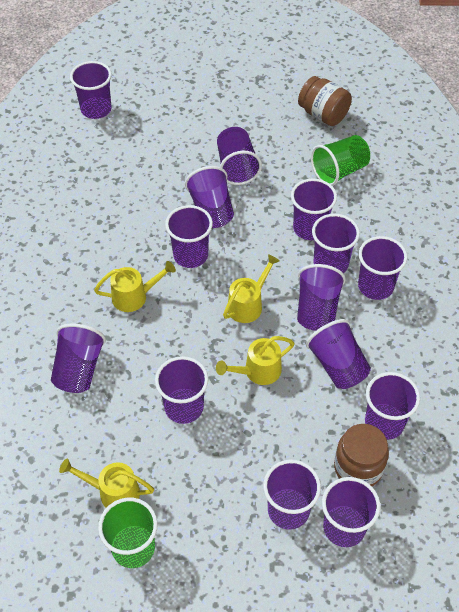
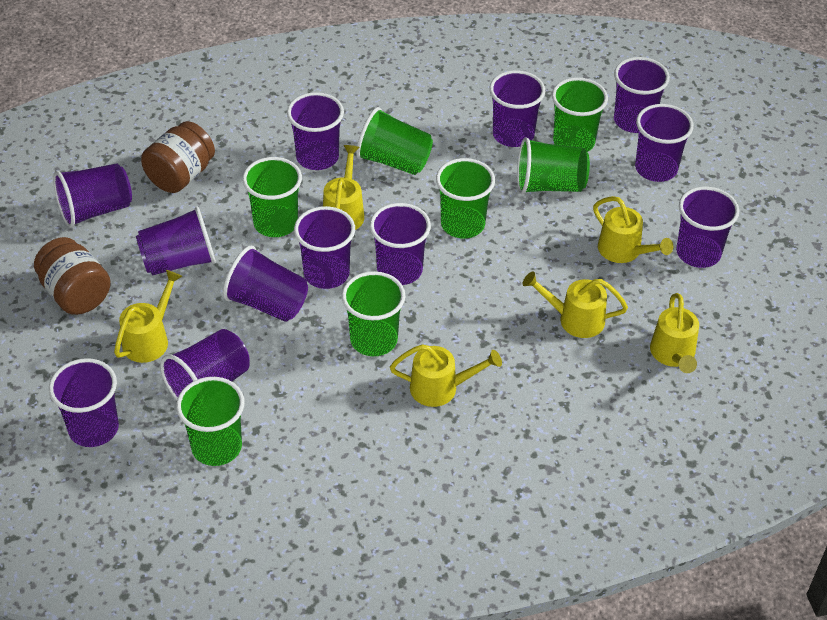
green cup: [98,498,158,568] [311,135,370,186] = 2 -> [176,377,244,466] [242,157,302,237] [342,271,405,356] [356,107,433,175] [436,158,495,238] [517,137,590,194] [552,77,608,152] = 7
purple cup: [51,324,106,393] [70,61,112,119] [155,356,209,424] [165,205,213,268] [185,166,234,228] [217,127,262,185] [263,460,321,530] [291,179,337,240] [297,264,346,331] [306,319,371,389] [312,214,360,273] [322,477,380,547] [358,236,408,300] [365,372,420,440] = 14 -> [49,358,119,447] [53,164,132,228] [136,207,216,276] [160,329,249,400] [223,246,308,322] [287,92,344,170] [294,206,355,289] [370,203,431,285] [489,70,545,147] [614,57,670,133] [635,104,694,182] [676,187,739,268] = 12
yellow watering can: [59,458,154,508] [94,261,176,312] [216,336,294,385] [223,254,280,323] = 4 -> [114,270,182,363] [323,145,364,230] [390,344,502,407] [522,271,628,338] [593,196,673,263] [650,293,699,373] = 6

